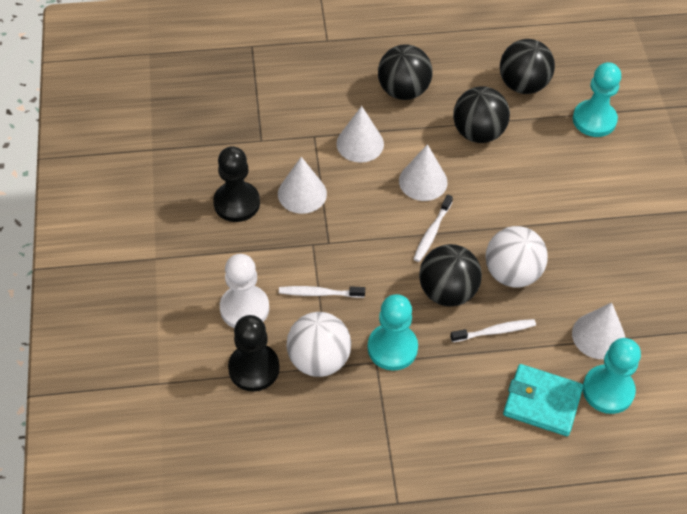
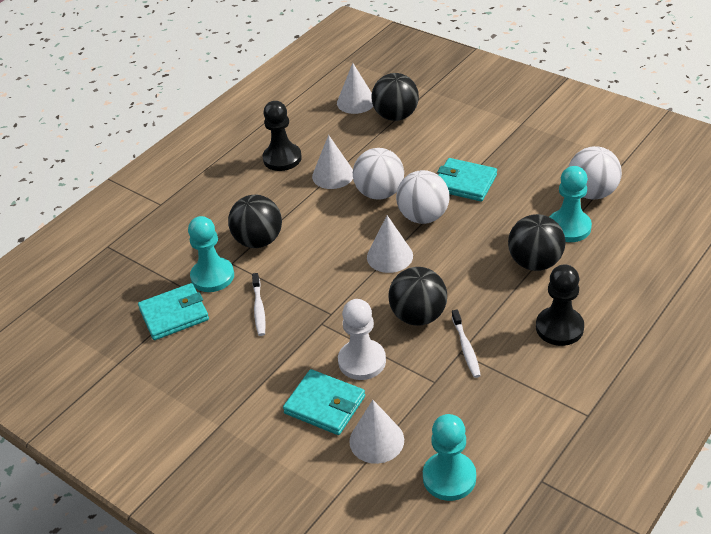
turquoise wallet: [503,364,583,436] = 1 -> [138,283,209,340] [283,369,365,435] [437,158,497,201] = 3
white ball: [286,312,351,377] [486,226,548,288] = 2 -> [353,148,404,200] [396,170,449,224] [568,146,622,200] = 3
white toothbrush: [279,286,365,298] [413,195,453,262] [450,319,536,342] = 3 -> [252,273,266,336] [452,309,481,378] = 2

